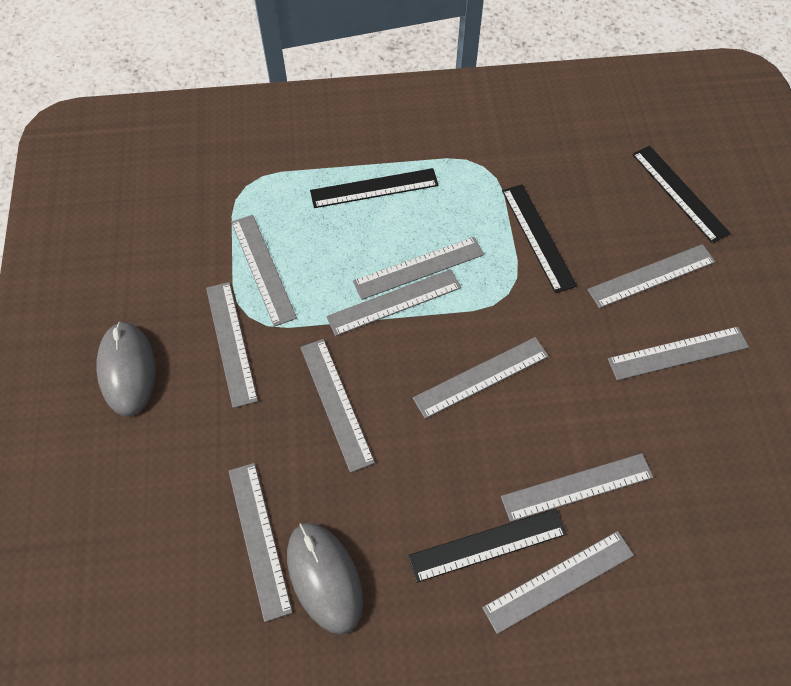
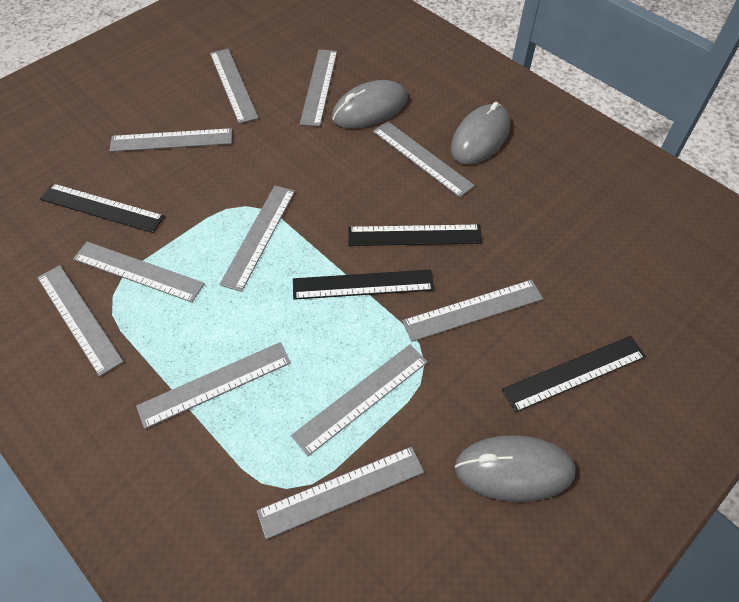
grey mouse: [96,322,156,416] [287,523,363,635] = 2 -> [332,80,408,128] [451,102,510,165] [455,435,576,502] = 3

